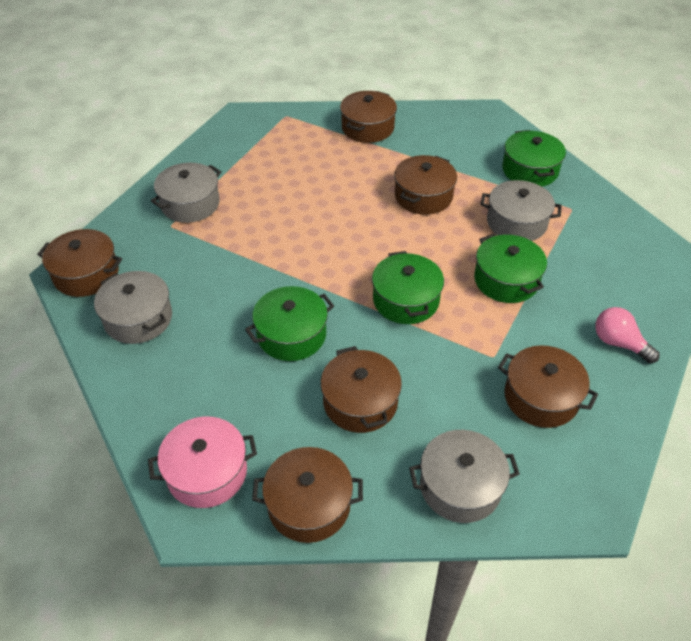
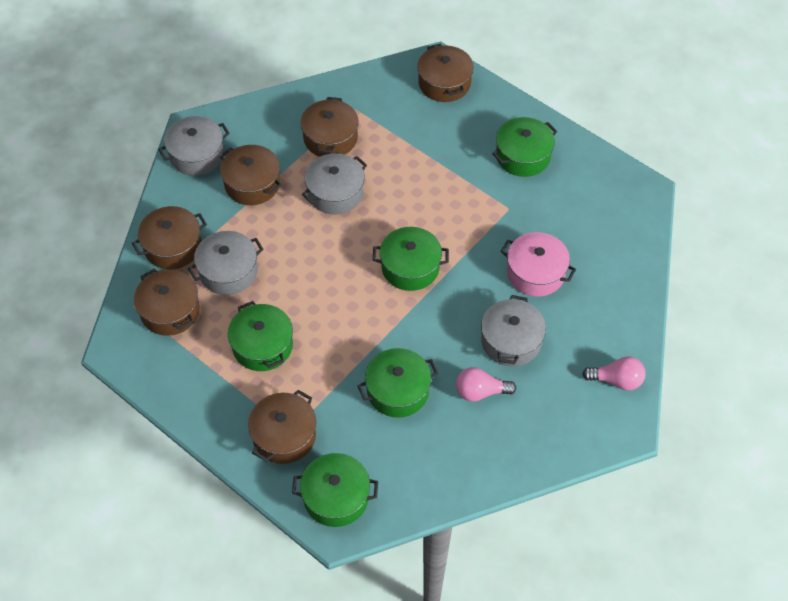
green pot: [245,286,334,361] [372,251,444,324] [474,234,547,303] [502,130,566,186] = 4 -> [228,301,293,371] [292,453,378,527] [358,348,438,418] [373,227,449,291] [492,117,558,177] = 5
pink light bulb: [595,307,660,363] = 1 -> [456,367,516,402] [582,356,646,390] = 2

